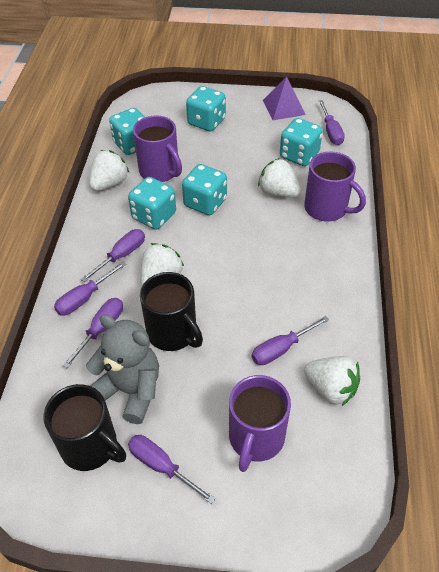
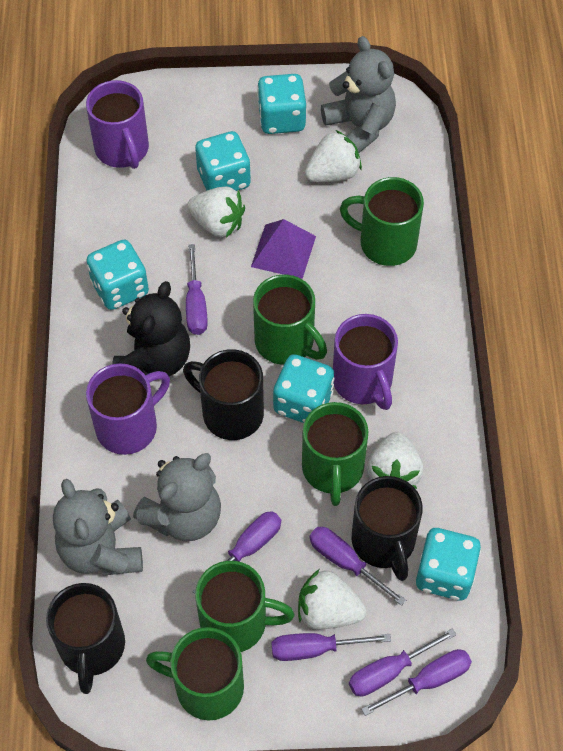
black mug: [43,384,126,471] [140,272,203,351] = 2 -> [46,583,125,694] [183,349,264,440] [352,476,423,581] = 3
black teddy bear: none = 0 -> [112,281,190,376] = 1
green mug: none = 0 -> [146,627,244,721] [195,561,294,652] [253,275,327,365] [302,402,368,506] [340,177,424,266] = 5
grey teddy bear: [86,314,159,424] = 1 -> [53,479,143,576] [133,453,221,541] [321,36,396,153] = 3

